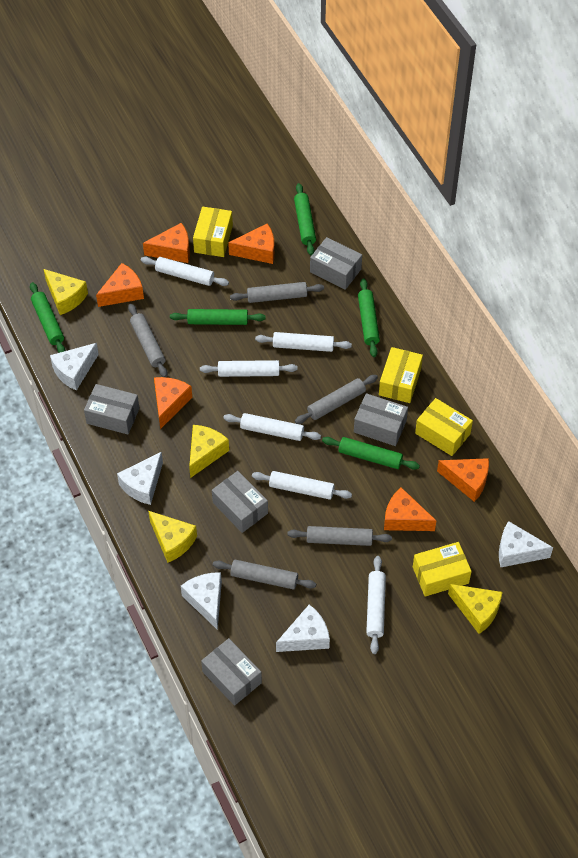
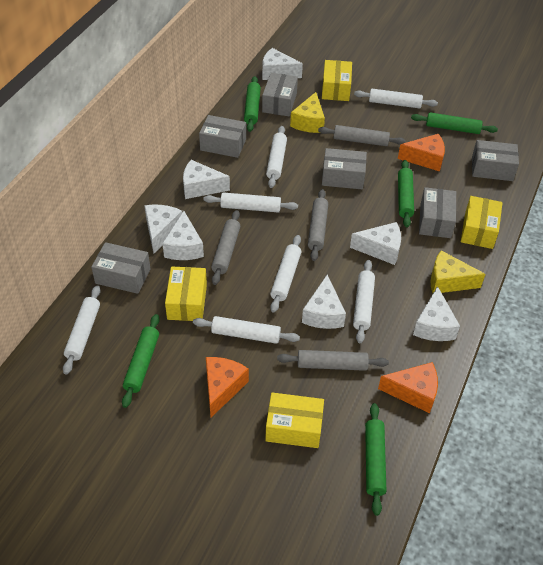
grey box: [84,384,140,434] [201,638,262,706] [212,471,268,533] [310,237,362,290] [354,393,408,446] = 5 -> [91,242,151,294] [199,115,246,158] [262,73,298,116] [322,148,367,189] [419,187,456,238] [472,140,519,181] = 6
grey rolling pin: [128,304,167,377] [213,560,316,589] [230,282,324,303] [287,526,392,546] [295,375,378,424] = 5 -> [211,210,240,285] [277,350,389,371] [308,189,328,261] [318,125,406,146] = 4
orange cheese: [96,263,144,307] [143,223,190,263] [154,377,192,429] [228,224,274,264] [384,487,436,531] [437,458,489,502] = 6 -> [206,357,249,417] [378,362,438,413] [398,134,445,171] = 3
white cheese: [50,343,99,391] [117,452,163,505] [181,572,222,630] [276,604,330,652] [499,521,553,567] = 5 -> [144,205,182,253] [162,211,204,260] [183,160,230,199] [262,48,303,80] [302,275,346,329] [350,222,401,265] [413,286,460,341] = 7
white rolling pin: [141,257,229,286] [200,360,298,377] [223,413,321,441] [252,471,352,500] [255,332,352,352] [366,556,386,654] = 6 -> [63,285,100,375] [193,316,300,344] [203,192,298,213] [266,126,287,188] [270,235,301,313] [353,260,375,343] [354,89,438,108] = 7
yellow cheese: [43,269,88,315] [148,511,197,563] [189,425,229,478] [448,584,503,634] = 4 -> [290,92,325,133] [431,250,486,293] = 2

